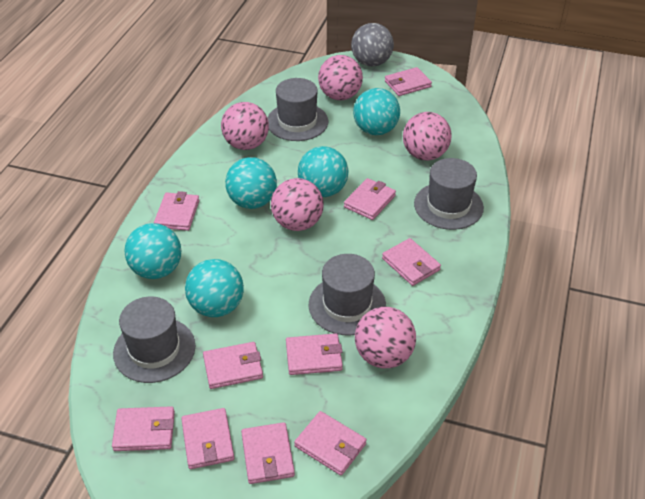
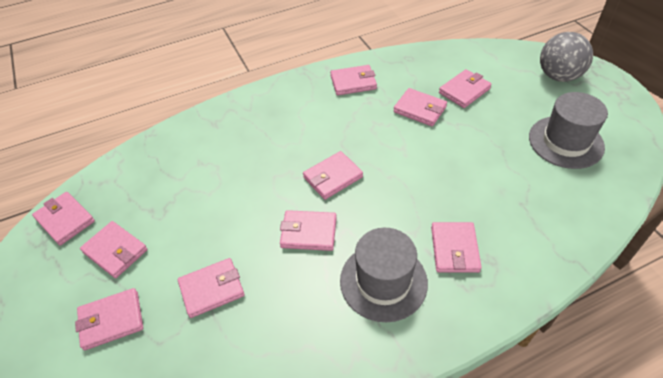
grey hat: [113,297,195,383] [267,78,328,141] [308,254,386,335] [414,158,484,230] = 4 -> [340,228,428,322] [529,92,608,169] = 2
pink ball: [221,102,269,150] [271,178,324,231] [318,55,363,100] [355,307,416,368] [403,112,452,161] = 5 -> none = 0
turquoise ball: [124,223,181,279] [185,259,244,317] [225,157,277,209] [298,146,348,197] [353,88,400,135] = 5 -> none = 0

